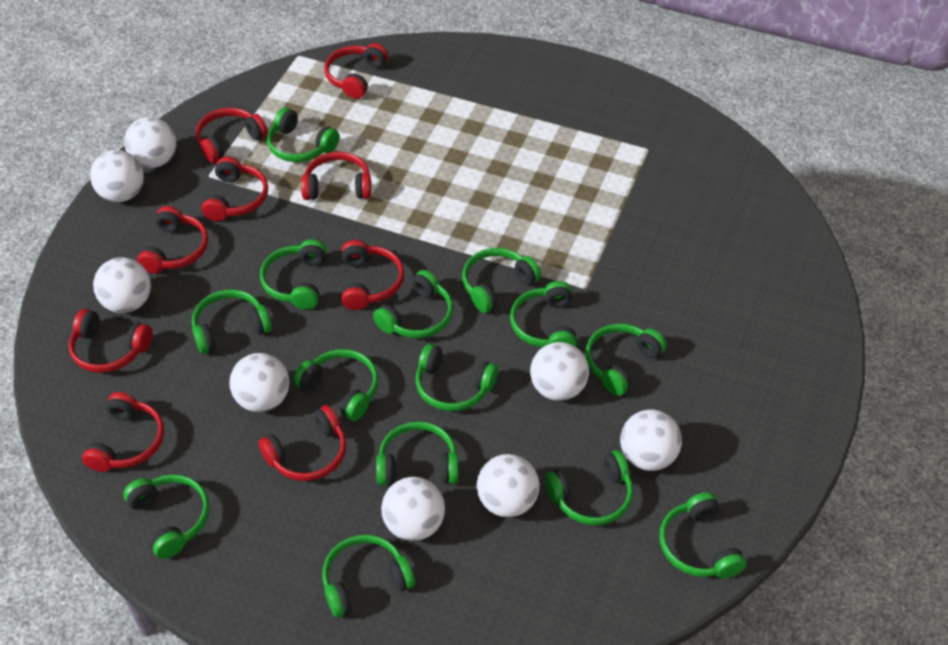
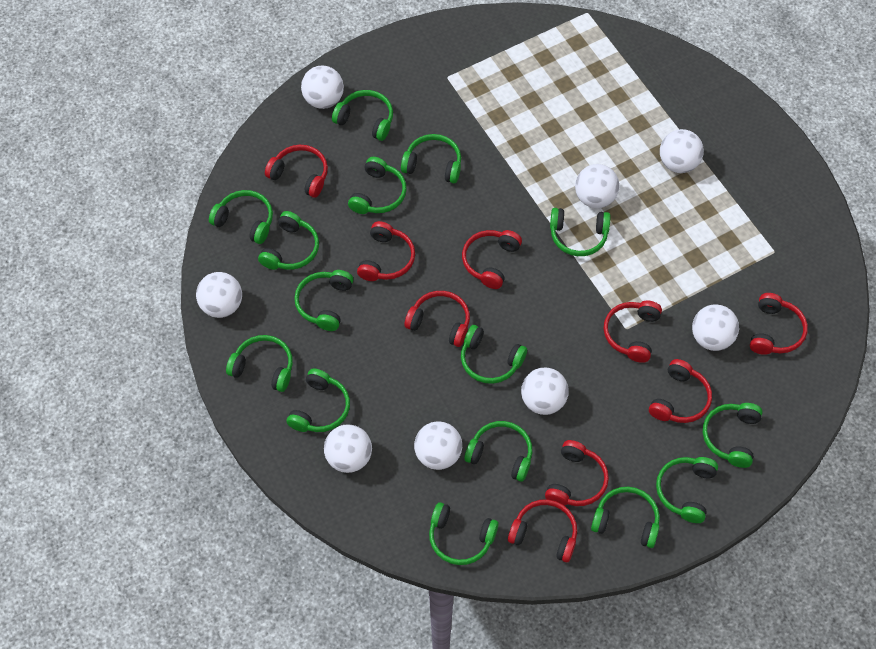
green headphones: [123,474,209,559] [192,290,272,354] [260,239,327,309] [267,107,339,162] [294,349,378,421] [322,535,415,617] [373,270,453,338] [376,421,459,485] [416,344,498,411] [462,248,541,313] [510,281,577,347] [544,450,633,525] [585,324,667,396] [659,492,746,578] = 14 -> [209,190,273,244] [226,335,293,392] [258,211,319,270] [287,368,350,432] [294,270,353,331] [332,90,393,141] [348,157,406,214] [401,134,461,183] [429,502,499,565] [461,325,527,384] [464,421,532,482] [550,208,610,256] [591,487,660,548] [656,457,718,523] [703,403,763,468] = 15

